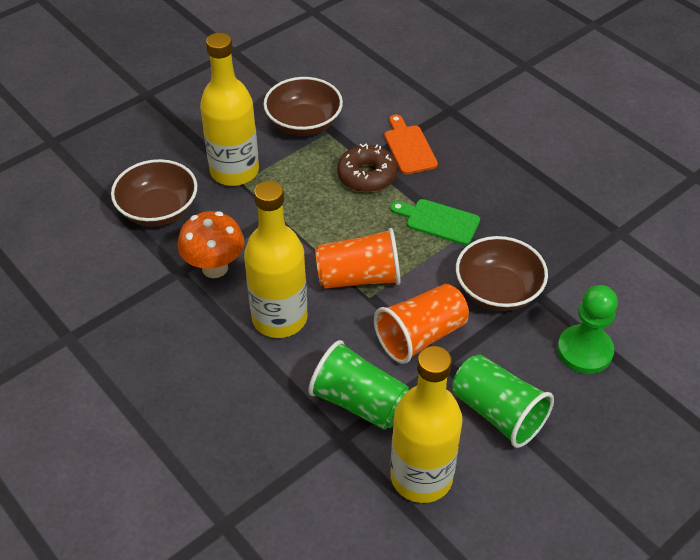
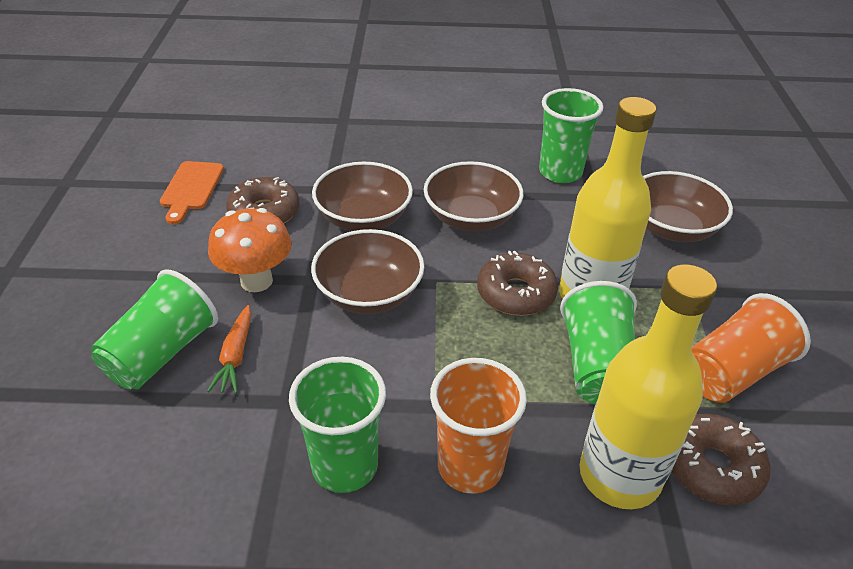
brown bowl: [111,159,197,227] [263,77,343,136] [456,236,548,311] = 3 -> [311,229,424,314] [312,162,413,231] [424,161,523,231] [643,171,733,242] = 4
brown donut: [337,144,397,192] = 1 -> [226,177,300,223] [477,251,558,316] [672,414,771,506] = 3
green cup: [308,340,409,430] [452,355,554,448] = 2 -> [91,270,218,390] [289,357,386,493] [539,88,603,183] [560,281,637,404] = 4
green cutting board: [390,199,480,245] = 1 -> none = 0
green pawn: [557,285,618,374] = 1 -> none = 0
orange carrot: none = 0 -> [207,305,251,393] = 1
yellow bottle: [200,33,259,186] [244,180,307,338] [390,346,463,503] = 3 -> [559,97,656,299] [579,264,717,509] = 2

